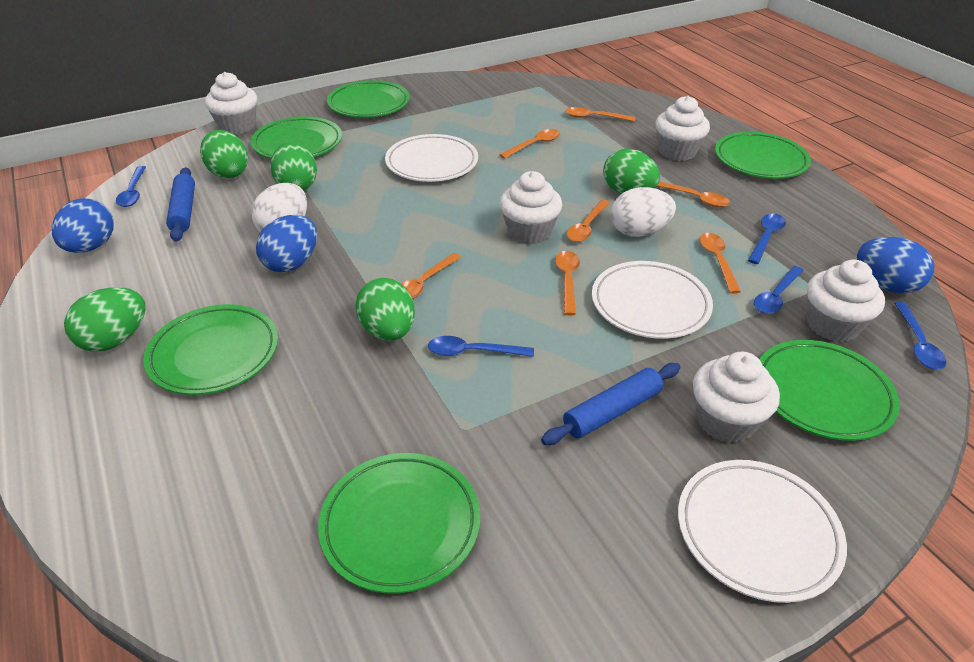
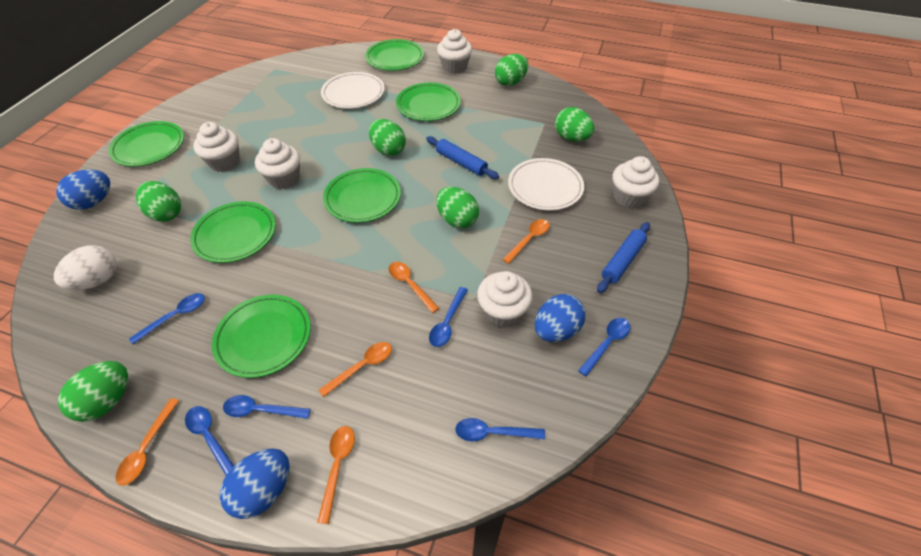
blue spoon: [116,166,146,207] [428,336,534,357] [748,213,786,264] [754,266,804,314] [894,302,946,370] = 5 -> [129,293,205,344] [185,406,234,475] [223,395,311,419] [429,287,468,347] [455,418,545,441] [578,318,630,377] = 6
green egg: [64,287,145,352] [200,130,248,178] [270,142,317,191] [356,278,415,341] [603,149,660,194] = 5 -> [58,361,128,422] [136,181,181,222] [369,119,406,156] [436,187,479,228] [495,54,528,86] [555,107,594,141] = 6
orange spoon: [401,253,461,299] [499,129,560,159] [555,251,580,315] [565,107,635,122] [566,200,610,242] [657,181,730,207] [700,233,741,294] = 7 -> [116,398,180,486] [317,426,355,524] [318,342,392,397] [389,262,439,313] [502,219,550,264] = 5
white egg: [251,183,307,232] [611,187,676,237] = 2 -> [54,245,117,290] = 1
white plate: [385,134,478,182] [592,261,713,339] [678,460,847,603] = 3 -> [321,72,385,109] [508,158,584,211] = 2

